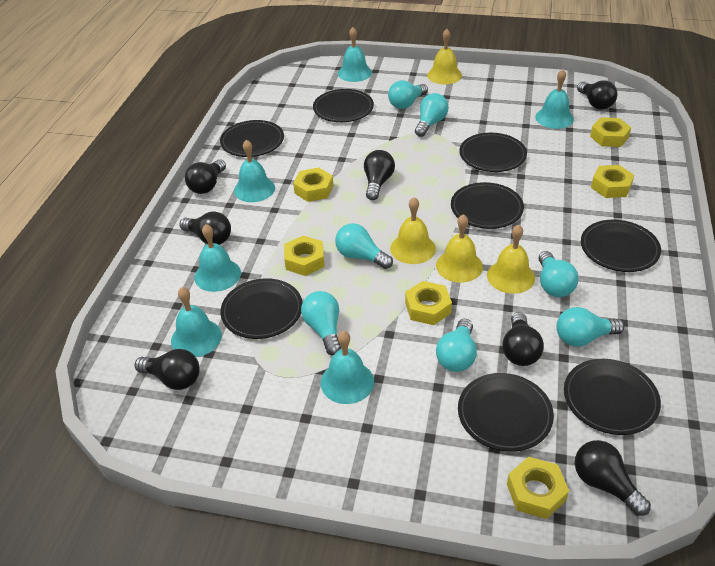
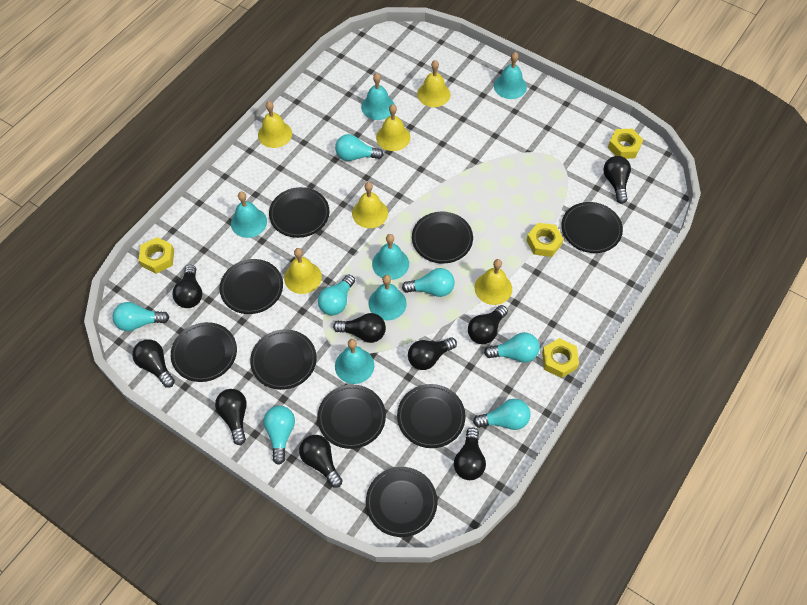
black light bulb: [135,349,200,390] [180,211,231,245] [185,159,226,194] [364,150,395,200] [502,312,544,366] [575,440,651,516] [577,80,617,110] = 7 -> [132,339,175,388] [172,265,202,308] [215,389,247,445] [299,435,343,488] [333,313,386,343] [408,337,457,370] [454,427,486,480] [468,305,508,344] [603,156,631,204] = 9
black plate: [220,120,284,157] [220,278,303,339] [313,89,374,122] [451,182,524,229] [458,373,554,452] [459,133,527,172] [564,359,661,435] [581,220,661,272] = 8 -> [171,322,237,382] [220,259,283,314] [250,329,317,390] [269,187,329,238] [317,385,386,449] [366,467,437,537] [397,384,466,448] [412,212,473,264] [561,202,623,253] = 9
yellow bell: [390,197,436,264] [427,29,462,84] [436,214,483,283] [487,225,535,294] = 4 -> [258,101,292,148] [284,248,322,294] [352,182,388,228] [376,104,410,151] [417,60,450,107] [475,259,512,305] = 6
yellow nut: [284,235,325,276] [293,168,333,202] [405,281,452,325] [507,457,569,519] [590,117,631,147] [591,165,634,198] = 6 -> [139,237,174,274] [526,223,564,257] [542,338,579,378] [608,129,643,159] = 4

